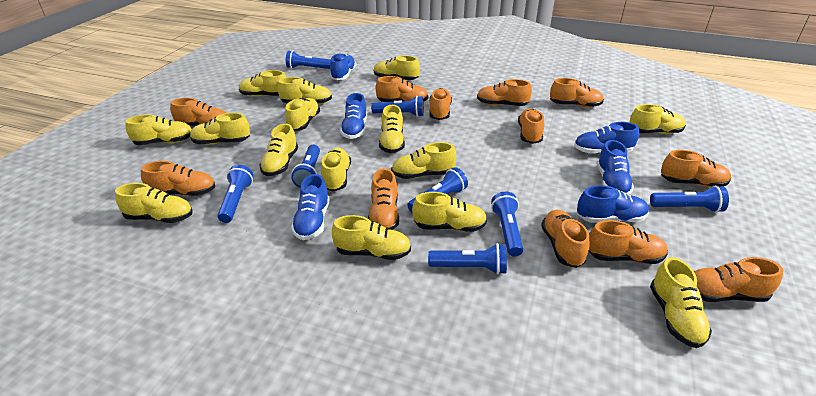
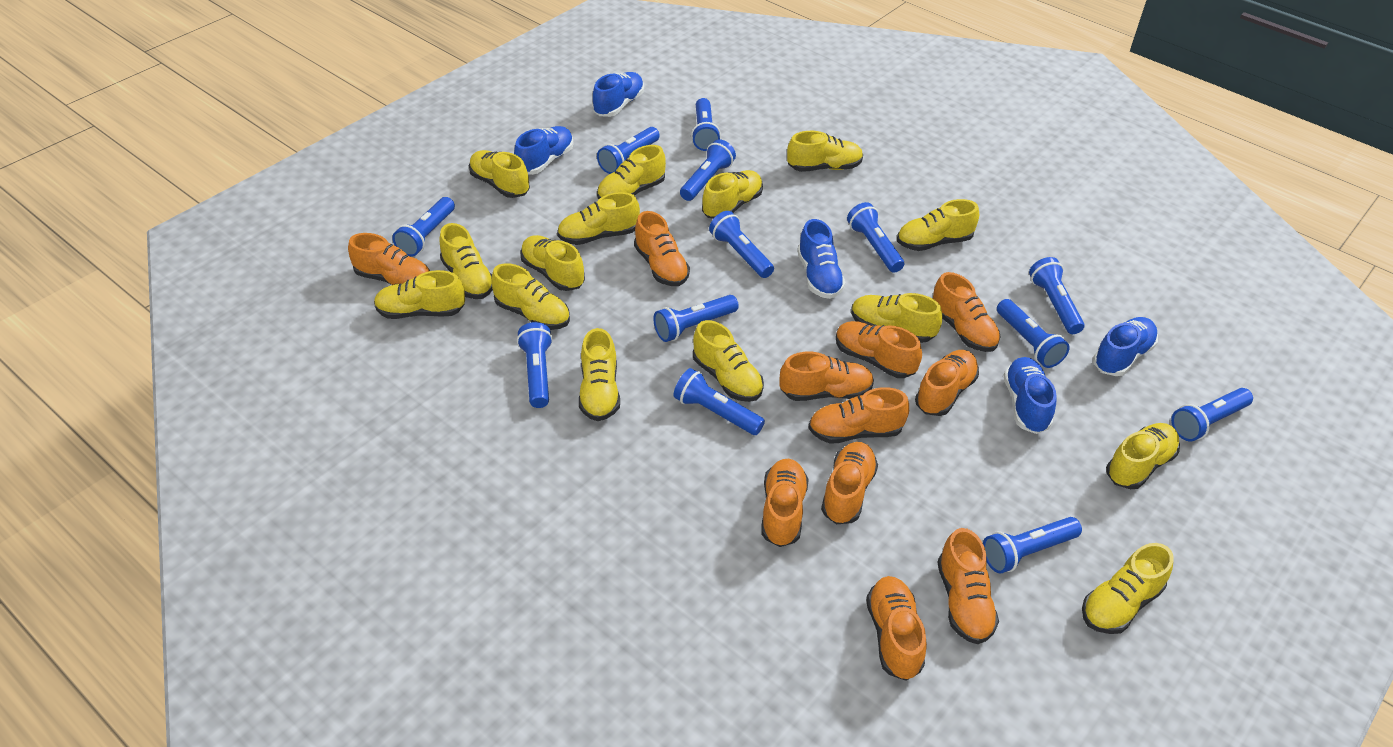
blue flashlight: [217,165,253,223] [286,51,331,69] [291,145,320,188] [371,96,424,117] [407,167,468,213] [428,243,507,275] [491,191,523,257] [650,186,729,213] = 8 -> [392,197,455,257] [517,322,553,408] [597,127,660,174] [653,295,739,342] [673,368,765,435] [680,139,736,201] [691,98,721,151] [709,211,774,278] [847,202,904,273] [983,517,1082,573] [997,299,1070,368] [1029,257,1085,334] [1171,388,1253,441] = 13
blue shoe: [291,174,330,240] [330,53,356,80] [340,93,367,139] [574,122,639,154] [577,185,649,223] [596,140,634,194] = 6 -> [514,126,573,175] [592,72,644,117] [797,219,846,299] [1003,357,1056,434] [1093,317,1158,376] = 5
orange shoe: [141,161,215,196] [170,98,226,126] [368,168,399,230] [376,76,428,102] [429,88,452,120] [477,79,532,106] [518,108,544,144] [541,210,590,268] [550,78,604,107] [588,220,668,264] [661,150,731,187] [694,257,783,302] = 12 -> [348,233,430,285] [634,211,690,286] [761,459,809,547] [780,352,874,401] [808,387,909,444] [821,442,878,524] [836,321,922,378] [866,576,927,681] [915,350,979,416] [933,272,1000,352] [937,528,999,644] = 11

